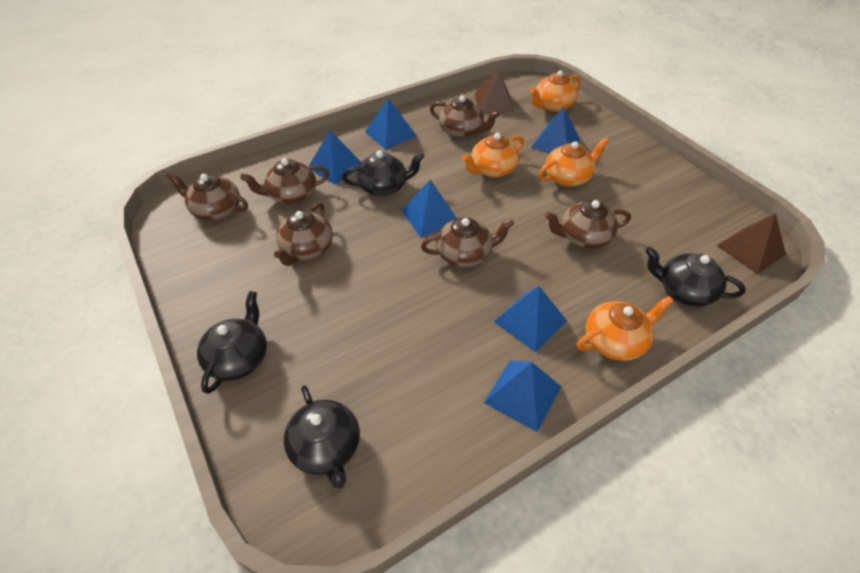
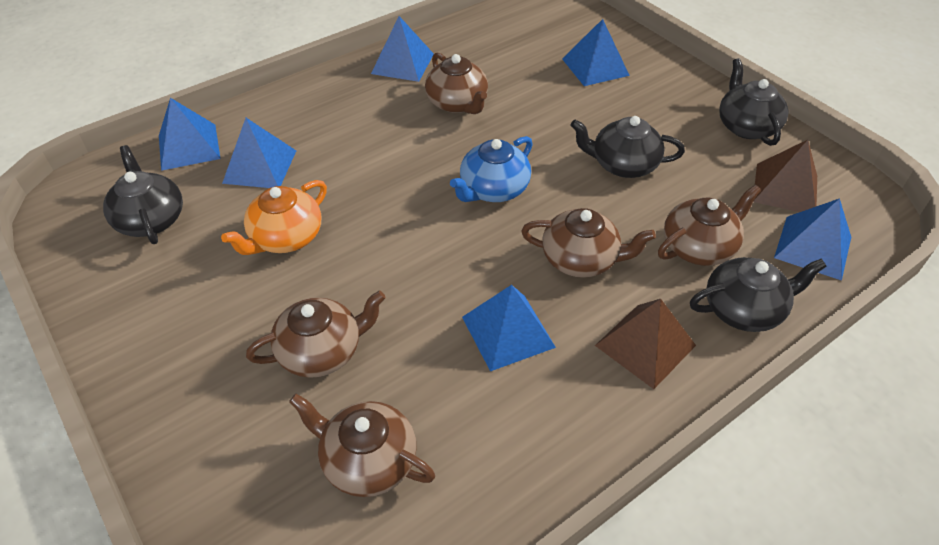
blue teapot: none = 0 -> [450,136,533,202] = 1
brown teapot: [167,172,248,221] [240,158,329,204] [274,202,333,266] [421,217,514,267] [430,95,500,138] [545,200,631,249] = 6 -> [246,291,386,378] [289,394,435,497] [425,52,488,114] [521,208,656,278] [658,185,761,266] = 5
orange teapot: [462,133,524,178] [530,70,580,112] [538,137,609,187] [577,296,674,361] = 4 -> [221,180,327,255] = 1

